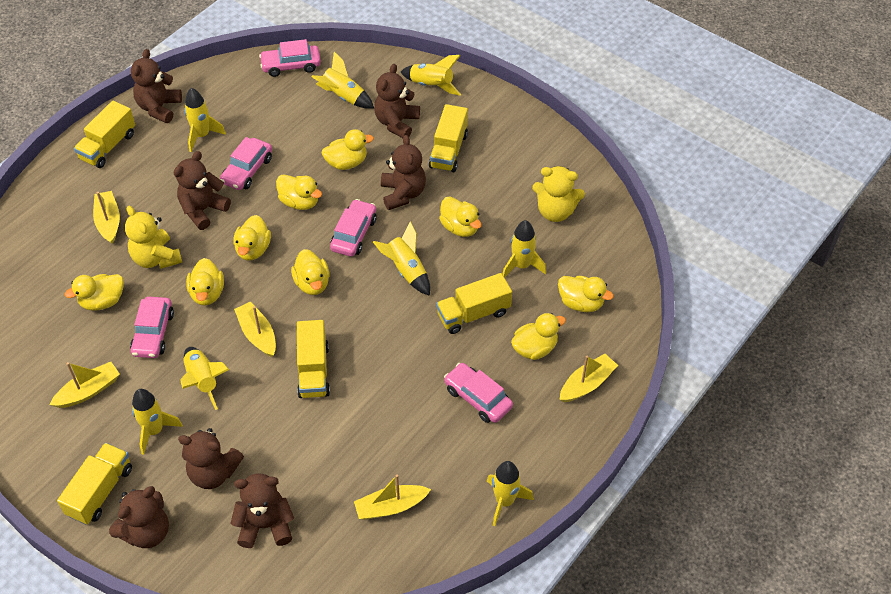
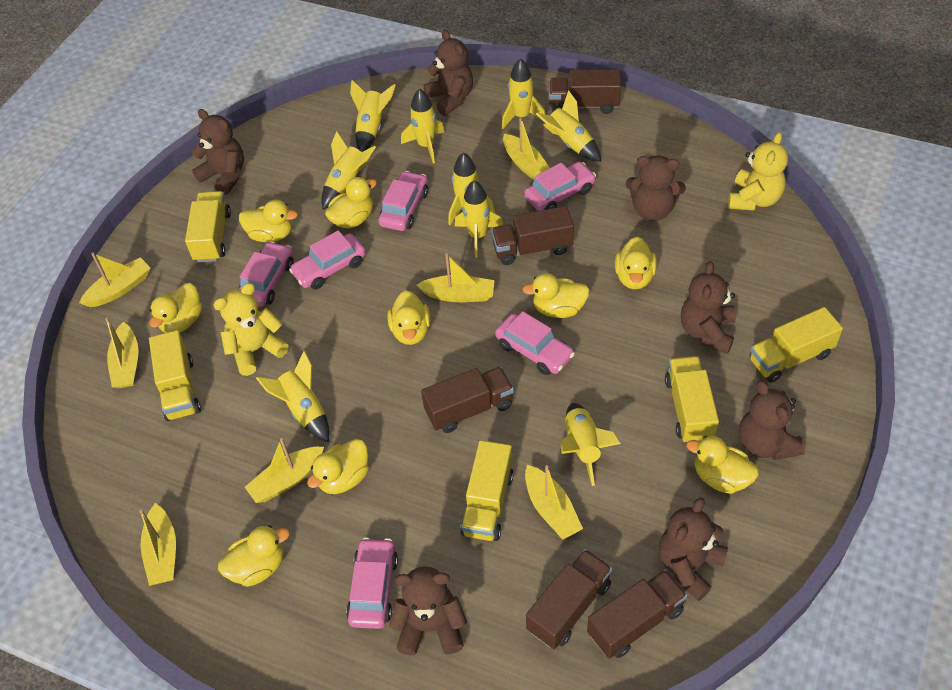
brown truck: none = 0 -> [421,367,514,433] [491,206,574,265] [526,549,612,649] [549,69,621,114] [587,569,687,659] = 5
pink car: [130,297,174,358] [220,137,272,190] [259,39,321,77] [330,199,377,257] [444,363,513,423] = 5 -> [238,241,294,307] [289,230,366,290] [346,537,398,629] [378,171,428,231] [495,311,575,375] [524,162,596,211] = 6
yellow boat: [50,362,120,408] [93,191,120,244] [234,301,276,357] [354,474,431,520] [560,354,618,402] = 5 -> [79,253,151,307] [105,318,139,388] [139,503,176,586] [245,438,324,503] [417,253,495,302] [503,117,550,180] [525,465,583,540] = 7
yellow rocket: [132,389,183,455] [180,347,229,410] [184,88,226,152] [311,52,374,109] [373,221,430,296] [401,55,461,96] [487,461,534,526] [503,220,546,278] = 8 -> [256,350,330,442] [321,131,376,209] [350,80,396,152] [401,88,445,163] [448,152,495,225] [455,180,503,258] [502,58,545,129] [536,90,601,162] [560,403,621,486] = 9

